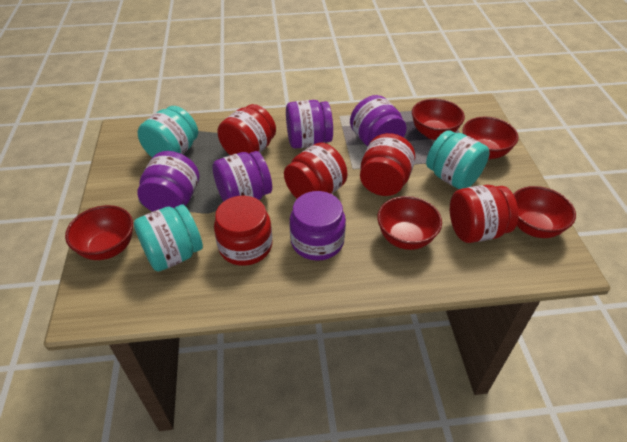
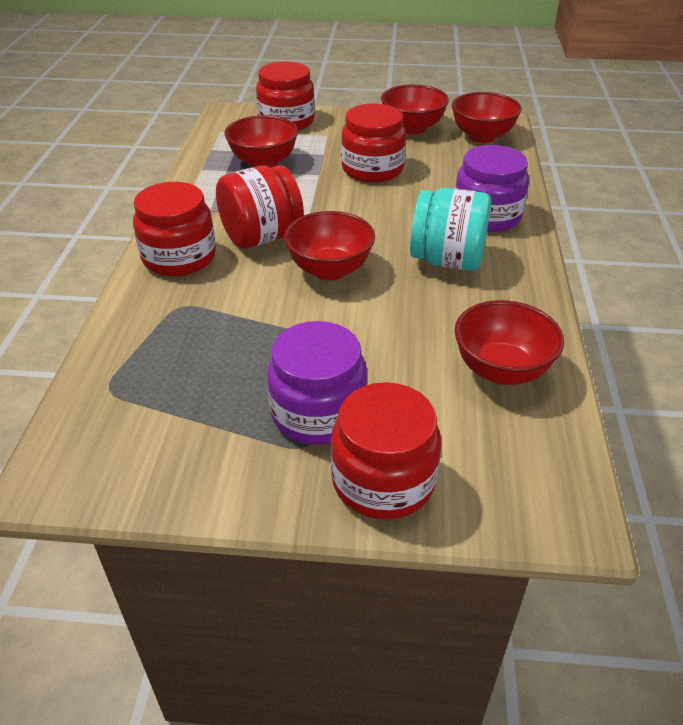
purple jar: [137,151,199,212] [212,151,272,202] [286,100,333,149] [289,191,346,261] [350,95,407,146] = 5 -> [267,321,367,445] [455,145,529,232] = 2
turquoise jar: [134,204,203,272] [138,106,198,158] [426,130,489,189] = 3 -> [410,188,491,271] = 1

